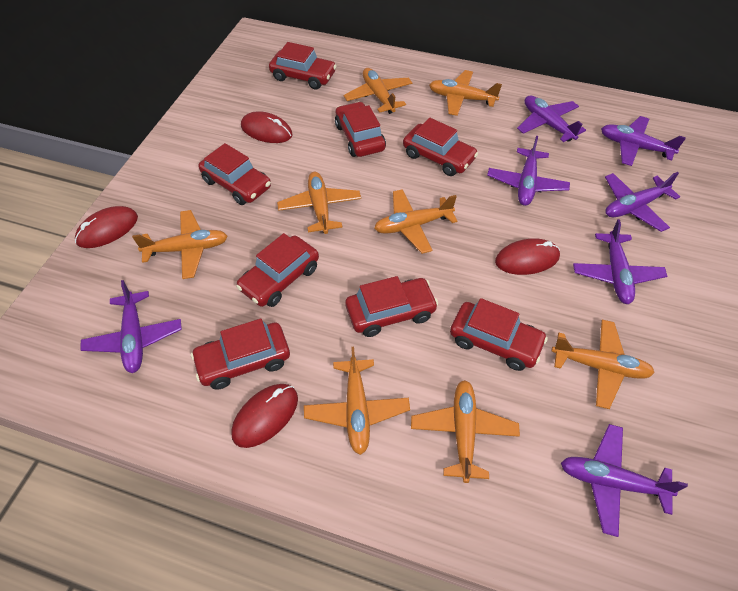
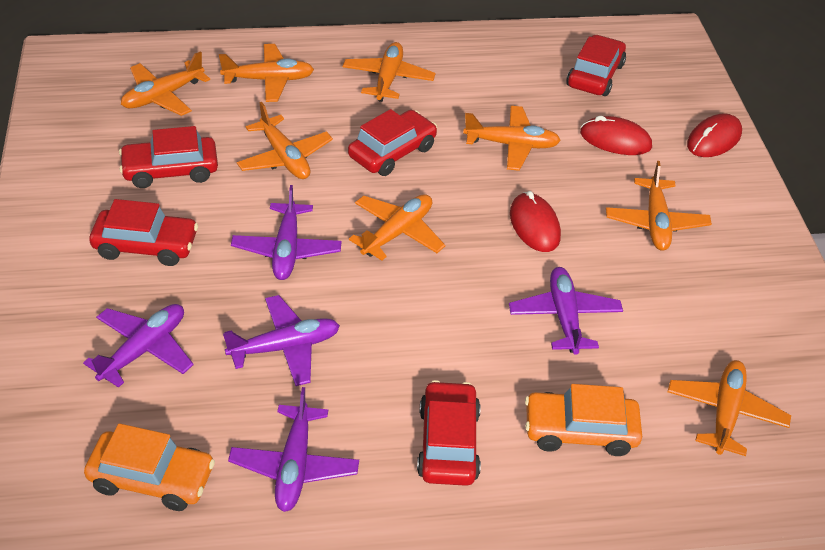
orange car: none = 0 -> [84,423,215,511] [525,384,642,456] = 2
purple plane: [81,280,182,373] [487,136,570,206] [517,96,586,142] [561,424,688,537] [573,219,667,304] [601,116,686,166] [605,172,680,232] = 7 -> [83,304,194,388] [223,295,340,386] [228,387,359,512] [231,185,342,280] [509,267,623,355] = 5
red car: [191,319,290,390] [198,143,271,205] [236,233,319,307] [269,42,337,90] [335,101,386,157] [345,276,438,337] [403,118,478,176] [450,298,548,371] = 8 -> [89,199,198,266] [119,126,218,188] [348,109,437,176] [417,380,481,486] [566,35,626,96] = 5
red mouse: [75,206,138,248] [231,384,298,448] [241,111,292,143] [495,238,560,275] = 4 -> [510,191,561,252] [580,116,652,155] [687,113,742,157] = 3

